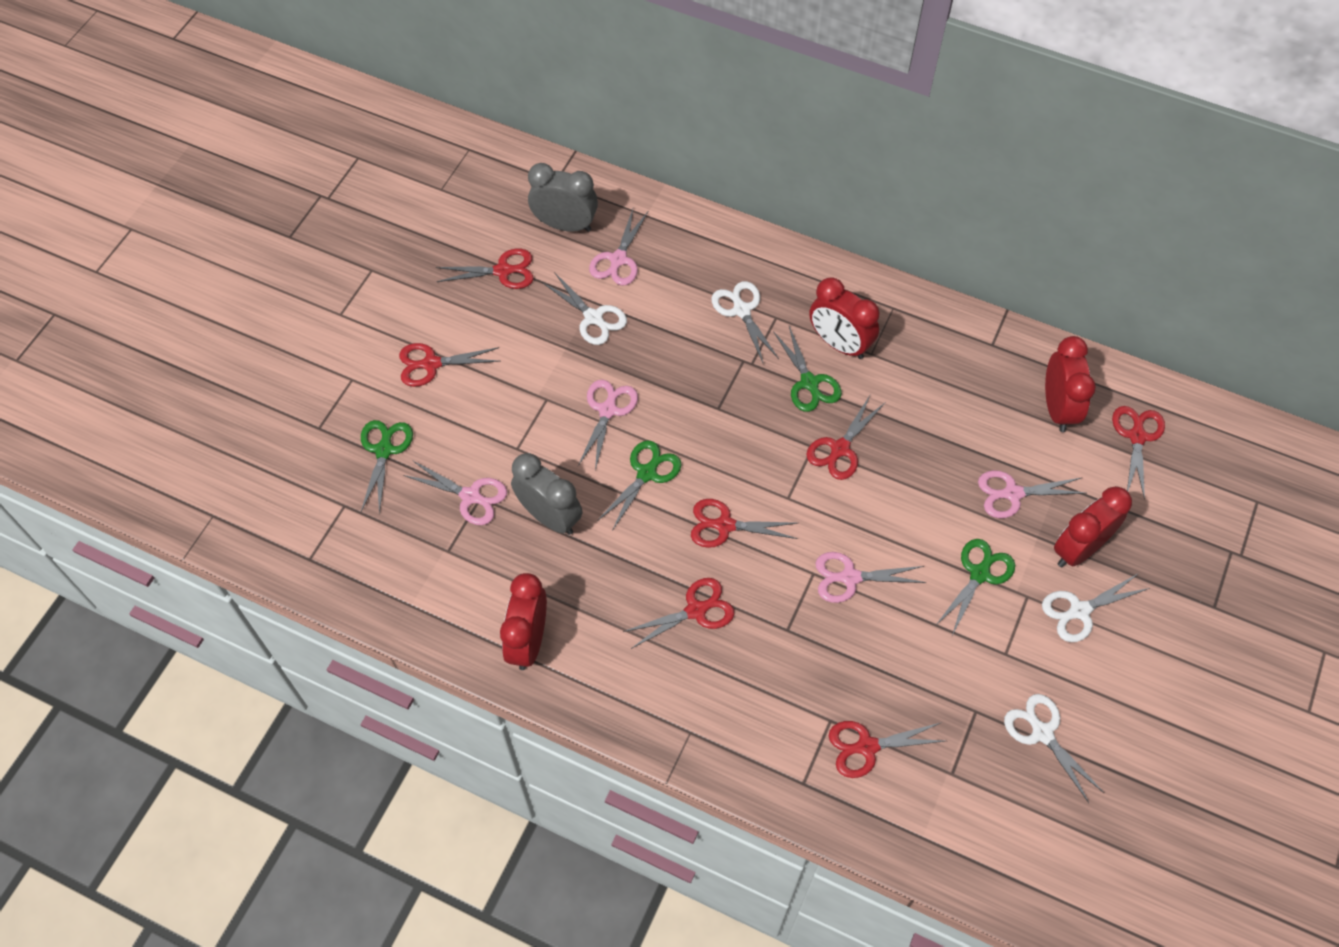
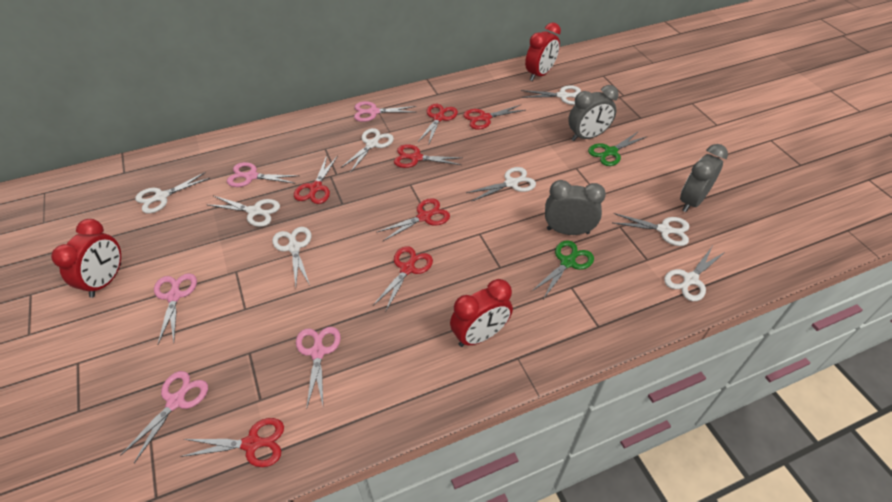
green scissors: [361,420,413,514] [597,440,681,531] [773,326,842,412] [935,539,1015,635] = 4 -> [531,240,594,299] [588,131,646,166] = 2
grey clock: [511,453,583,535] [528,163,598,232] = 2 -> [545,180,606,235] [568,85,619,141] [680,144,728,212] = 3
red clock: [500,573,547,670] [809,277,880,359] [1045,336,1096,432] [1054,486,1132,567] = 4 -> [51,219,121,298] [450,279,513,347] [525,22,561,81] = 3
white scissors: [542,272,627,345] [711,281,779,363] [1004,694,1104,803] [1042,573,1150,642] = 4 -> [135,172,210,214] [208,196,280,227] [272,227,311,286] [341,128,394,172] [466,167,536,202] [521,85,581,105] [613,213,689,246] [664,247,725,301] = 8

